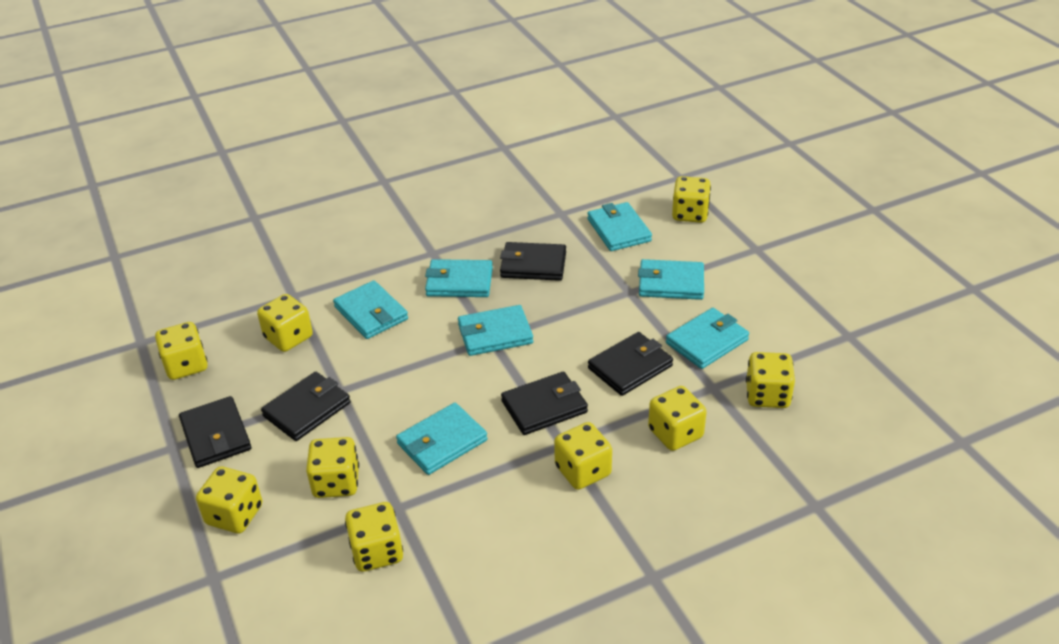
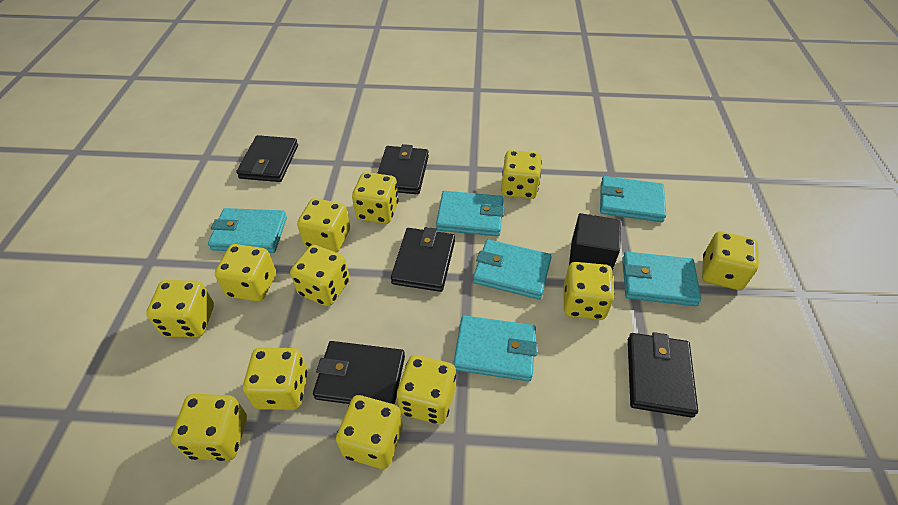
black cube: none = 0 -> [569,213,621,270] = 1
turquoise wallet: [333,280,408,339] [396,403,488,475] [425,259,493,297] [458,305,533,356] [587,202,652,251] [638,259,704,300] [666,308,749,369] = 7 -> [208,208,287,253] [436,191,505,236] [453,315,538,381] [473,239,552,299] [600,176,666,222] [622,252,701,306] = 6
yellow dice: [155,322,208,380] [196,466,262,533] [257,294,313,352] [306,437,359,498] [345,502,403,572] [554,422,612,490] [648,386,707,451] [672,176,711,223] [746,352,795,408] = 9 -> [146,280,214,337] [171,394,247,461] [215,244,276,302] [243,347,308,410] [290,245,350,306] [297,198,350,253] [336,395,403,469] [352,172,399,224] [397,355,456,424] [501,150,542,199] [563,262,615,320] [702,231,759,290] = 12

